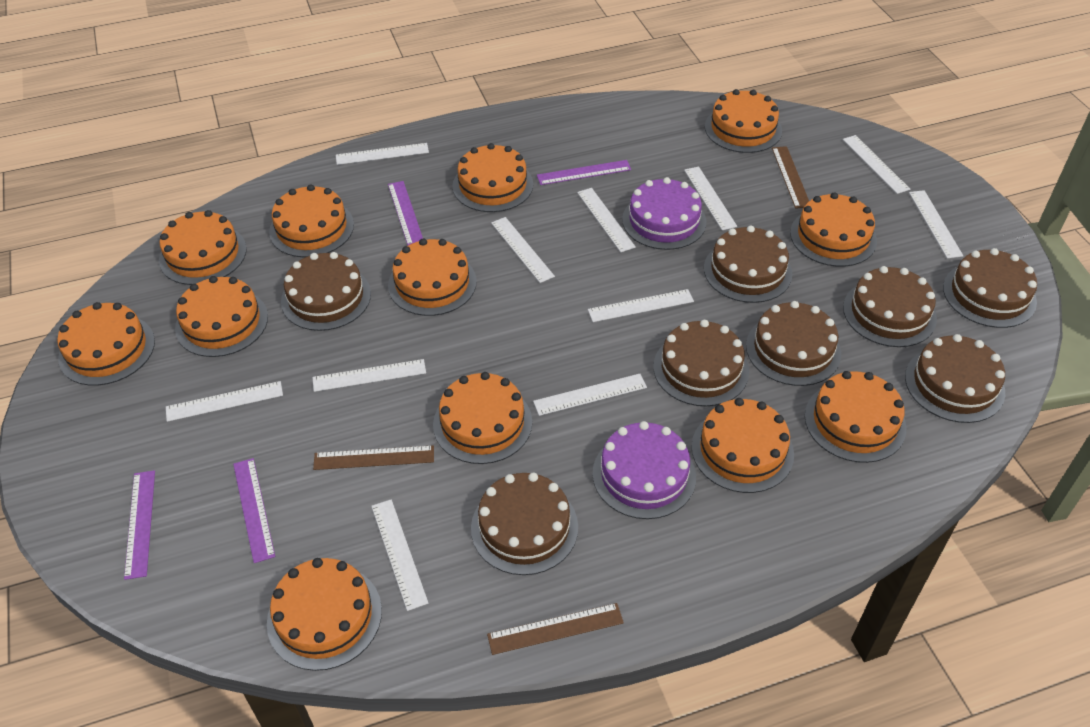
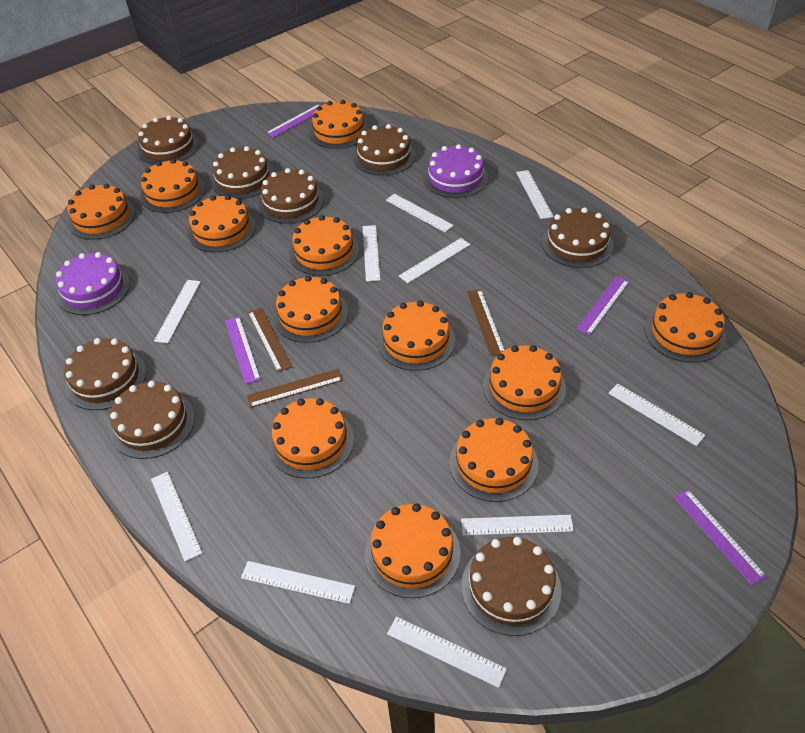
white ruler: [166,381,283,422] [312,359,426,392] [336,143,429,165] [371,500,428,611] [491,217,555,283] [533,374,647,416] [577,188,636,252] [588,289,694,322] [684,167,737,230] [843,135,910,194] [909,190,963,258] = 11 -> [151,472,202,561] [154,280,201,343] [241,561,355,604] [363,225,380,282] [386,194,454,232] [387,617,507,688] [399,238,470,283] [461,515,574,535] [516,170,554,219] [608,383,705,446] = 10

